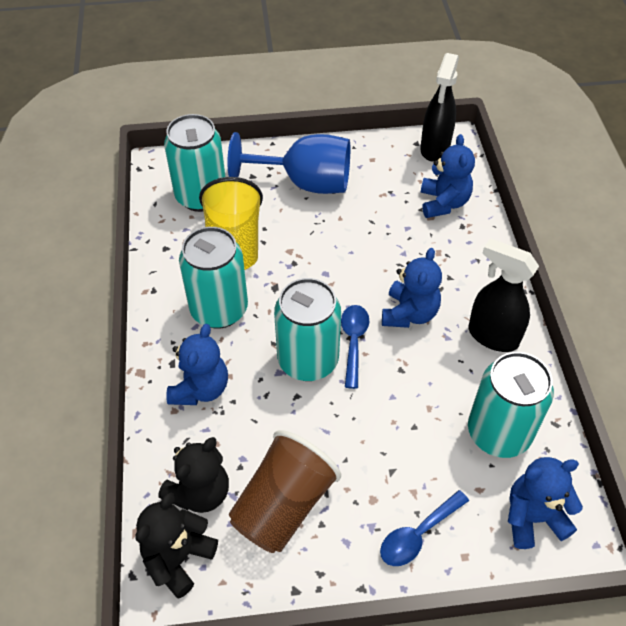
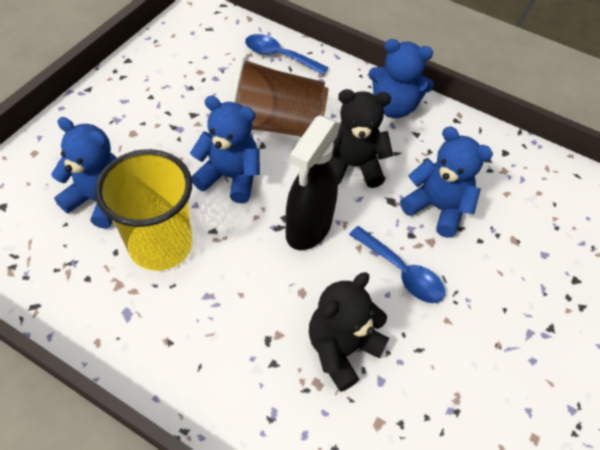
black spray bottle: [420,53,459,162] [468,238,539,352] = 2 -> [286,115,341,250] = 1
blue goblet: [227,132,350,194] = 1 -> none = 0
turquoise can: [164,114,225,212] [179,227,248,329] [274,278,341,381] [468,352,554,458] = 4 -> none = 0

